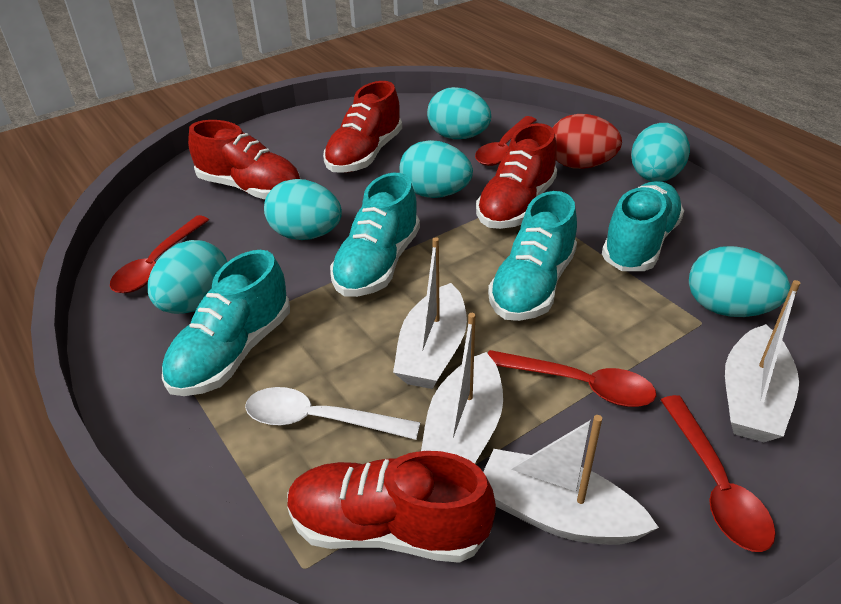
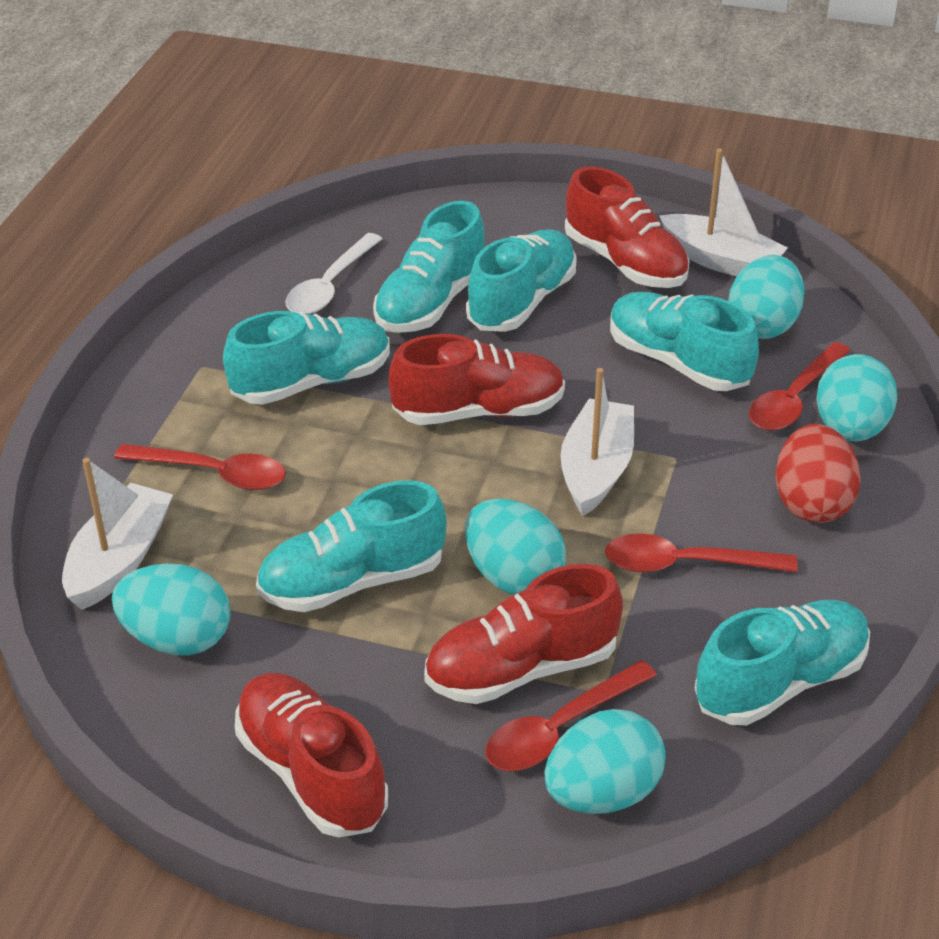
turquoise egg: [148,240,227,314] [264,179,342,240] [400,140,473,198] [427,87,491,139] [631,123,690,182] [689,246,790,317] = 6 -> [112,563,230,656] [465,499,566,595] [544,709,666,814] [729,255,805,339] [816,354,897,441] = 5
turquoise shoe: [162,250,290,396] [330,173,420,297] [488,191,577,321] [602,181,684,271] = 4 -> [223,311,390,405] [256,480,447,612] [373,201,485,333] [466,229,577,332] [610,292,759,391] [695,600,870,725] = 6
white boat: [393,237,467,389] [421,313,503,464] [483,415,659,545] [725,280,800,442] = 4 -> [62,458,173,610] [560,368,634,516] [660,149,788,276] = 3

